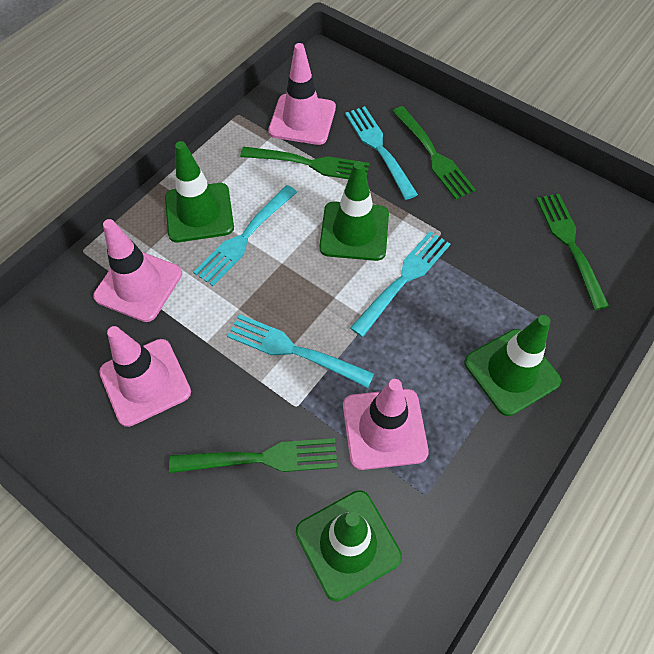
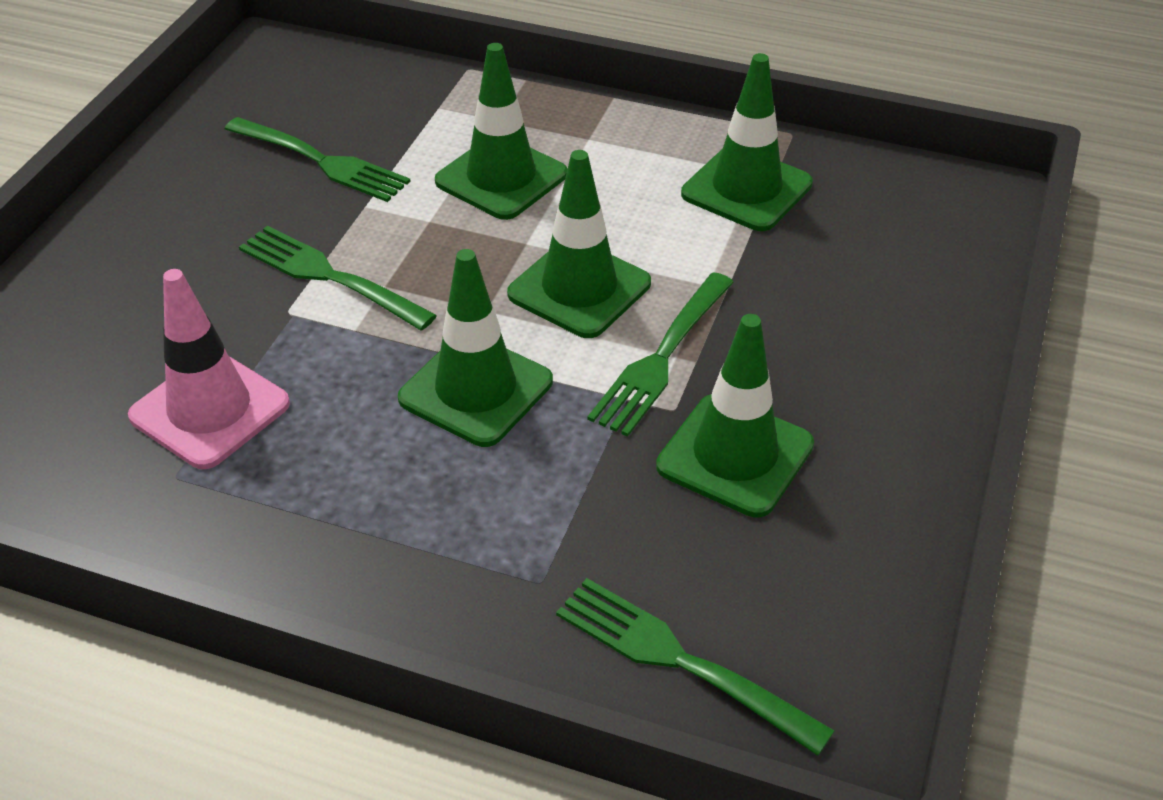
green traffic cone: [165,141,234,242] [296,490,402,602] [319,161,389,261] [464,315,562,416] = 4 -> [398,249,553,447] [435,43,568,220] [507,150,651,338] [656,314,814,518] [681,53,813,231] = 5
pink traffic cone: [93,219,182,322] [99,326,191,427] [268,43,336,145] [343,379,429,470] = 4 -> [128,269,290,469] = 1
turquoise fork: [193,185,297,286] [227,314,375,388] [345,106,418,200] [350,231,450,337] = 4 -> none = 0

